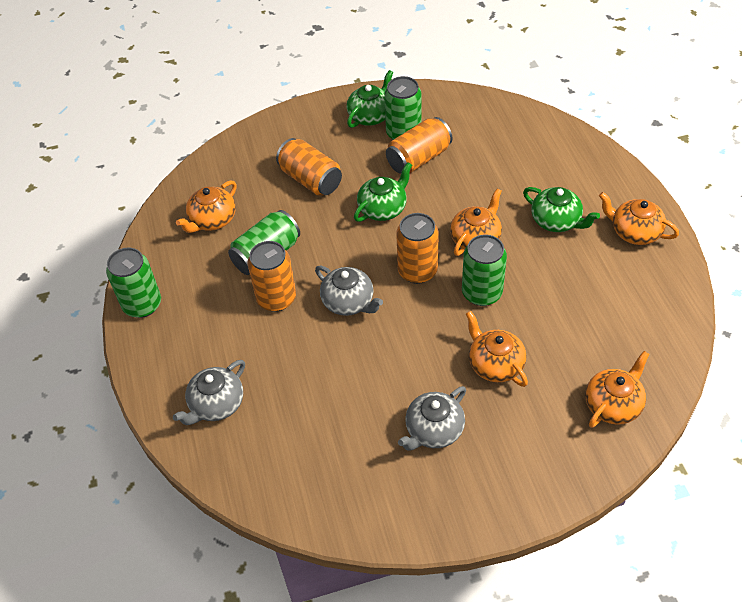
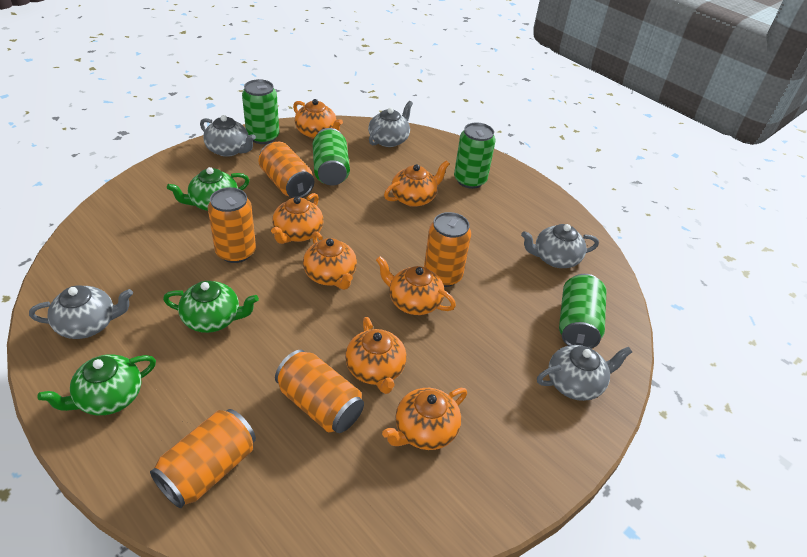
grey teapot: [173,360,245,425] [315,266,383,316] [398,386,466,451] = 3 -> [29,285,133,339] [200,115,256,157] [368,101,413,147] [521,224,599,268] [537,345,632,401] = 5
orange can: [248,241,296,312] [276,138,342,196] [386,117,452,174] [396,213,439,284] = 4 -> [150,409,256,508] [208,187,256,263] [258,142,314,198] [275,350,364,433] [424,212,471,287] = 5
orange teapot: [176,180,237,233] [450,188,502,256] [466,311,528,387] [585,351,650,428] [599,192,679,245] = 5 -> [271,193,323,244] [293,99,343,139] [303,231,357,290] [345,317,407,394] [376,256,456,315] [382,388,467,450] [384,160,450,207] = 7

